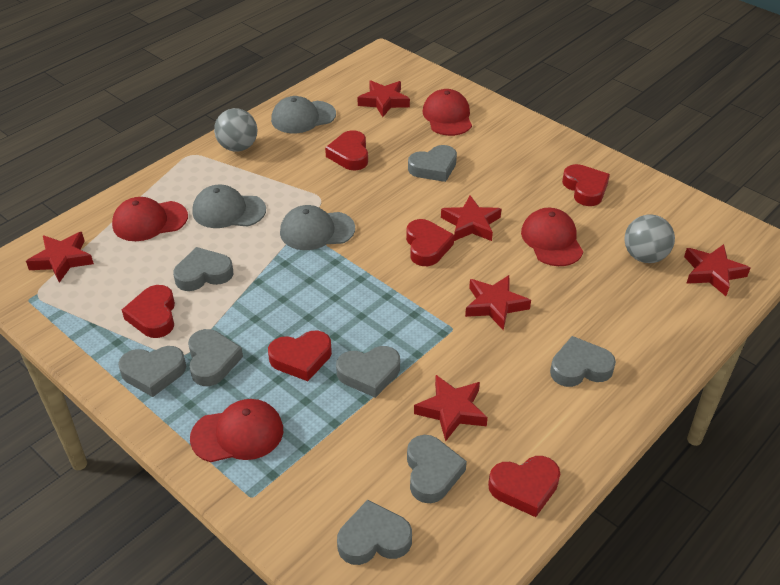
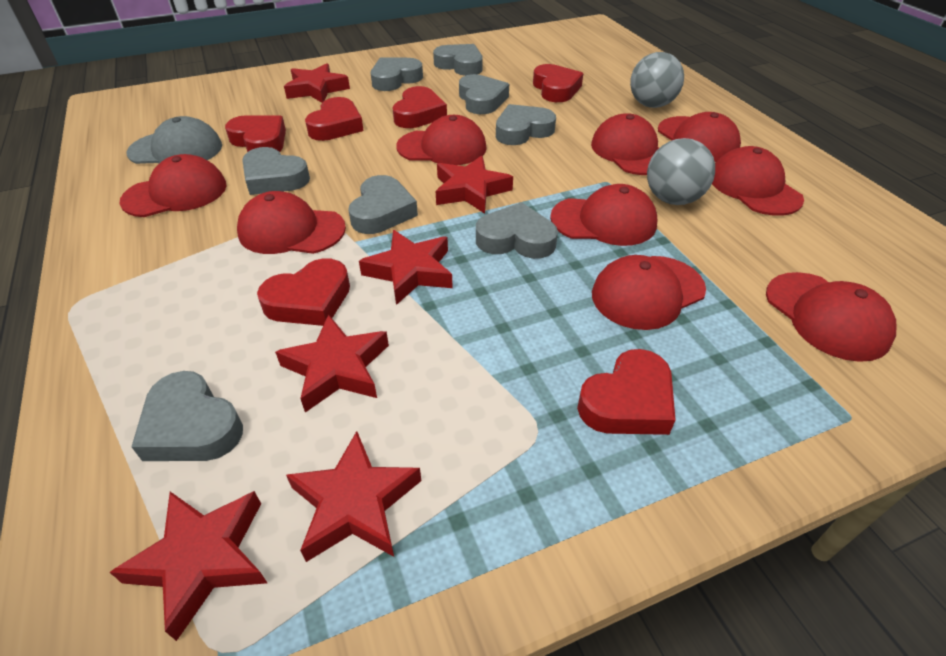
grey cap: [192,185,266,228] [271,96,336,133] [280,205,355,250] = 3 -> [126,116,222,164] = 1
red cap: [112,197,188,241] [190,399,283,462] [423,89,472,136] [521,208,583,266] = 4 -> [120,154,226,217] [237,191,346,254] [396,115,487,165] [550,184,657,246] [591,113,659,175] [592,255,706,330] [658,112,741,162] [712,146,804,216] [766,272,897,362] = 9

